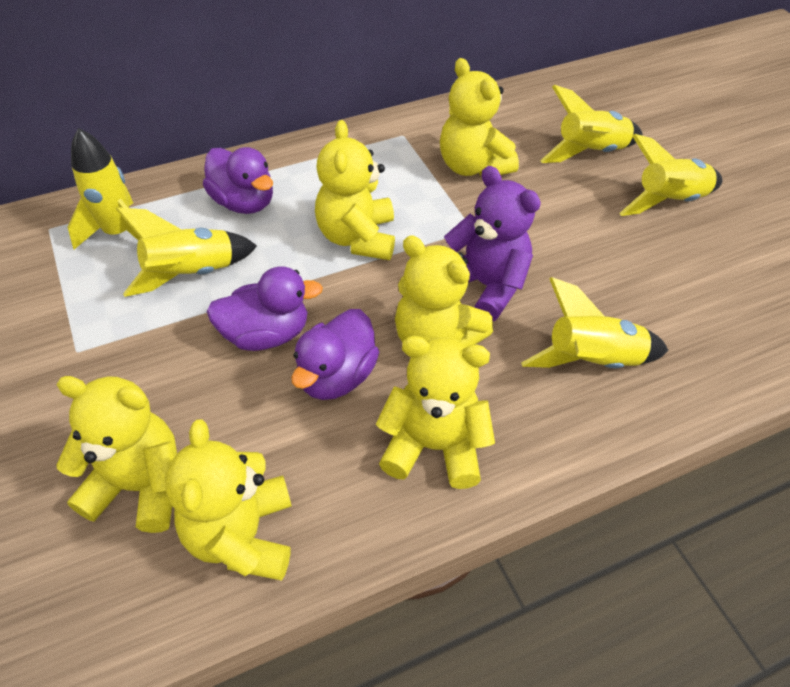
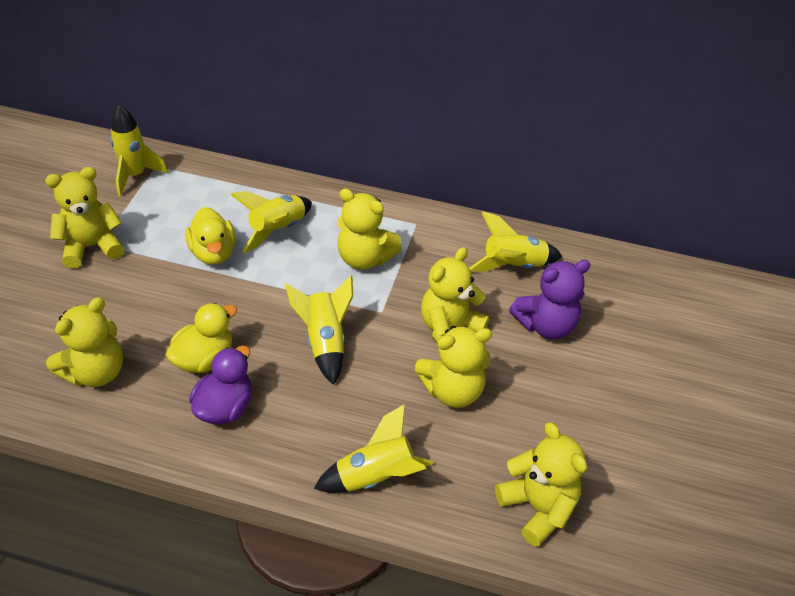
purple duck: [203,147,273,214] [207,267,323,351] [291,309,379,400] = 3 -> [189,346,252,425] = 1
yellow duck: none = 0 -> [166,303,237,373] [185,207,235,265] = 2

